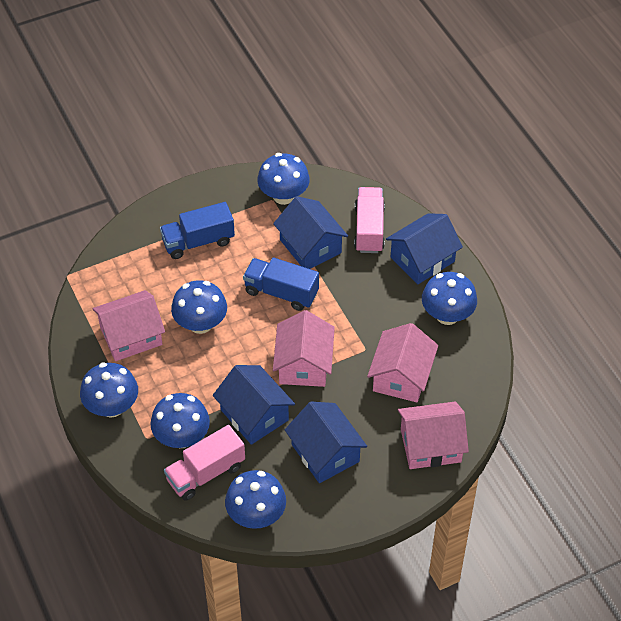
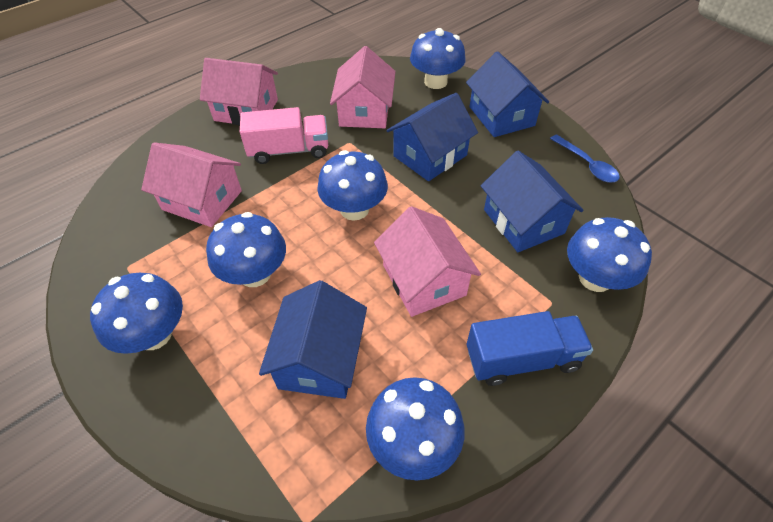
blue spoon: none = 0 -> [550,135,620,182] = 1
blue truck: [160,202,235,259] [243,257,319,311] = 2 -> [467,311,593,386] = 1
pink truck: [164,425,245,501] [354,187,385,253] = 2 -> [240,107,328,164] = 1

